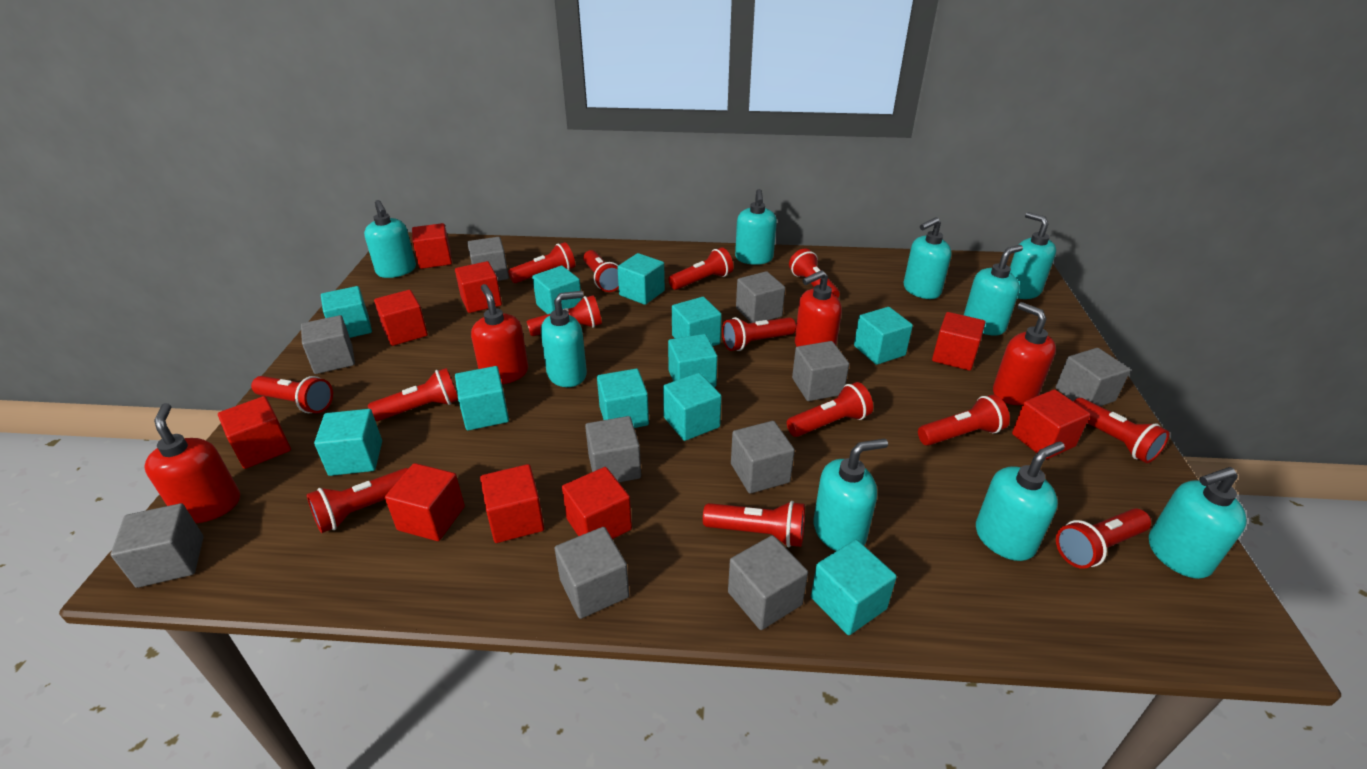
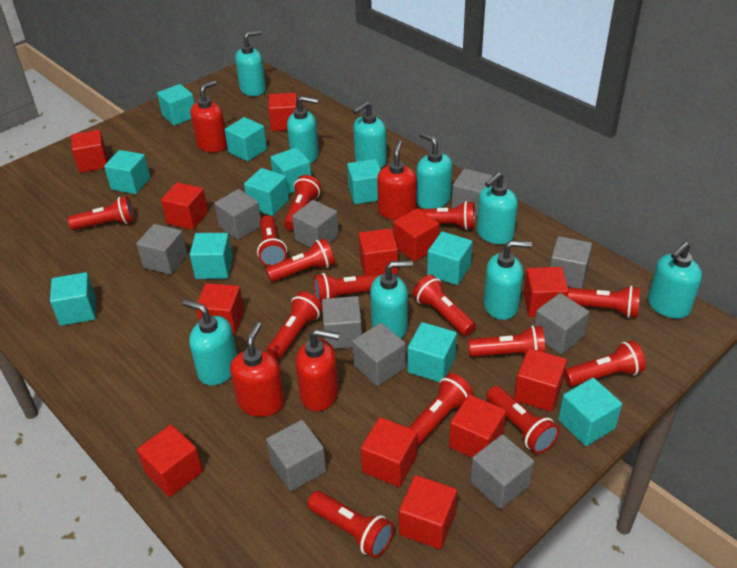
red cube: [218,396,291,469] [374,290,428,346] [385,463,465,541] [412,223,452,269] [455,261,502,313] [480,464,544,543] [562,467,632,539] [932,312,986,371] [1012,389,1090,460] = 9 -> [71,130,108,173] [137,425,203,497] [161,182,208,230] [196,283,244,335] [268,93,297,131] [359,228,398,275] [361,417,417,487] [393,208,439,262] [399,475,457,549] [449,394,506,458] [514,348,567,412] [524,267,569,317] = 12

